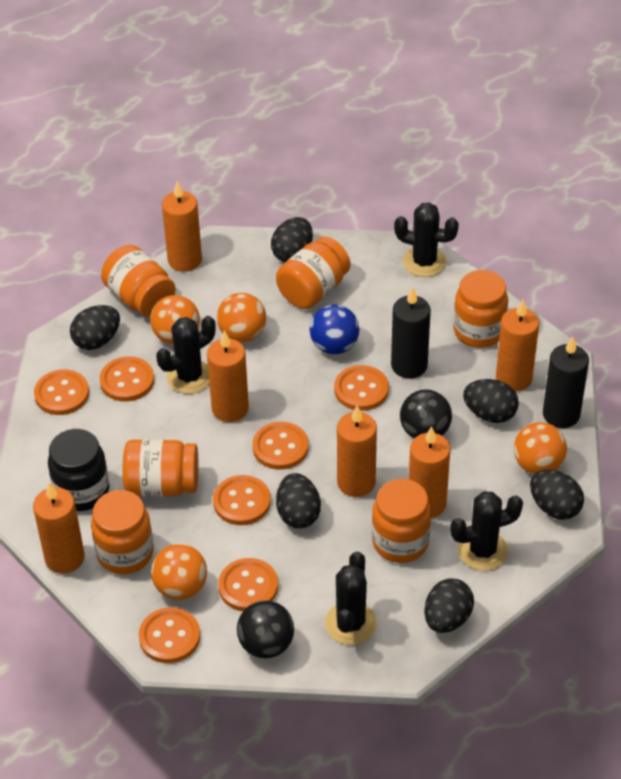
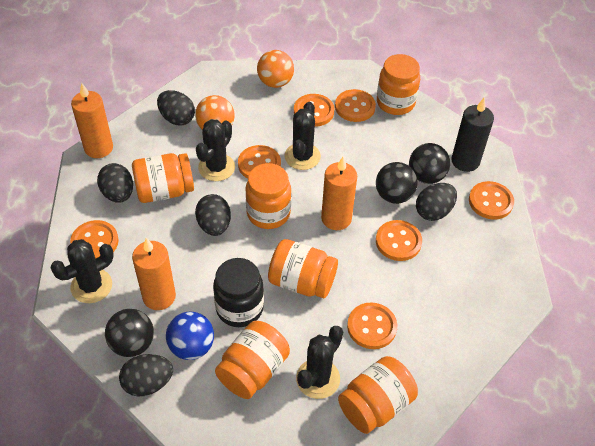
black ball: [237,600,294,658] [400,389,452,439] = 2 -> [105,309,154,357] [376,162,418,204] [409,143,450,184] = 3
black candle: [391,287,431,379] [543,336,589,428] = 2 -> [451,98,494,172] = 1
black egg: [70,305,120,350] [271,217,313,262] [276,473,321,529] [424,578,474,633] [463,379,519,423] [530,470,584,520] = 6 -> [97,163,133,203] [119,354,173,397] [157,90,195,126] [195,194,231,236] [416,183,457,221] = 5
orange ball: [150,295,200,344] [151,544,207,600] [217,293,266,342] [514,422,567,474] = 4 -> [195,95,235,130] [257,50,294,88] = 2
orange candle: [33,482,85,574] [162,181,202,272] [207,330,249,422] [337,406,377,497] [409,426,451,518] [496,300,540,391] = 6 -> [71,83,113,158] [132,238,176,310] [321,157,357,230] = 3

